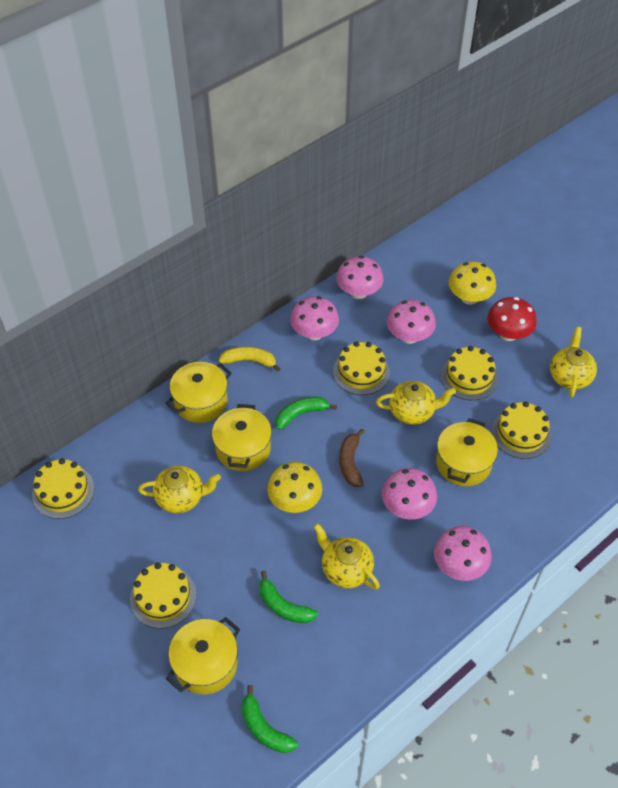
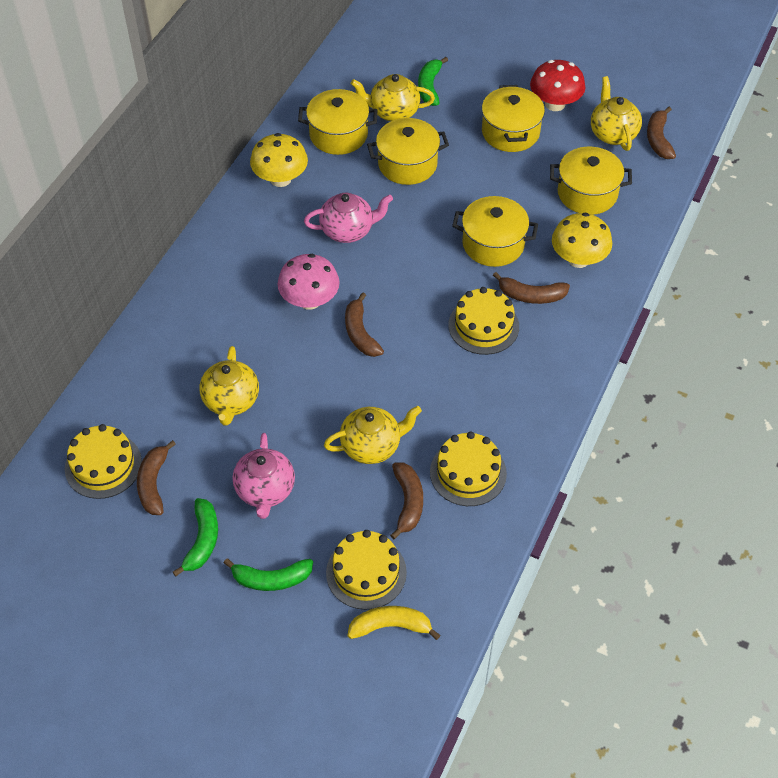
brown banana: [339,429,365,487] = 1 -> [137,440,176,515] [345,292,384,357] [390,462,423,539] [493,272,570,304] [647,107,676,159] = 5
pink mushroom: [290,296,339,340] [336,256,384,299] [382,468,437,519] [387,300,436,344] [434,526,492,581] = 5 -> [277,254,340,310] = 1
pink teapot: none = 0 -> [233,433,295,519] [304,193,393,243] = 2
yellow cake: [32,458,95,519] [130,562,196,628] [333,341,390,395] [441,346,498,400] [492,401,552,459] = 5 -> [65,424,142,499] [326,530,407,610] [430,431,507,506] [448,287,519,355] = 4
yellow pot: [166,362,232,423] [166,617,240,694] [212,404,272,471] [436,418,498,486] = 4 -> [298,89,378,155] [367,118,449,185] [452,196,538,267] [482,85,545,152] [550,147,632,215] = 5

